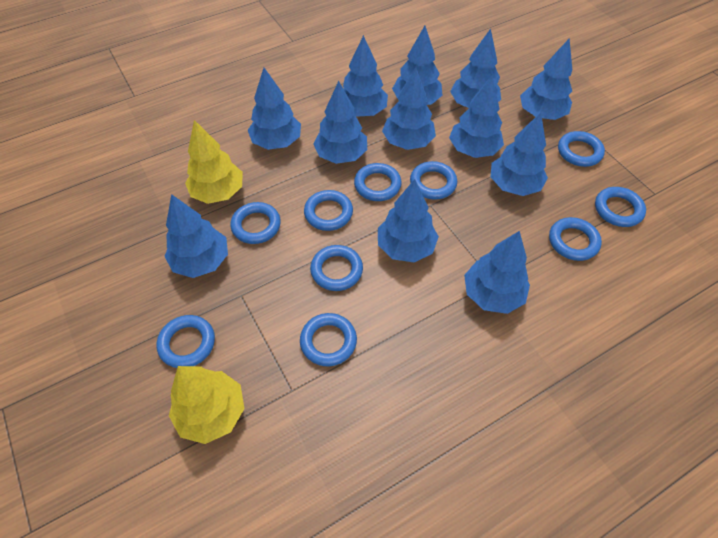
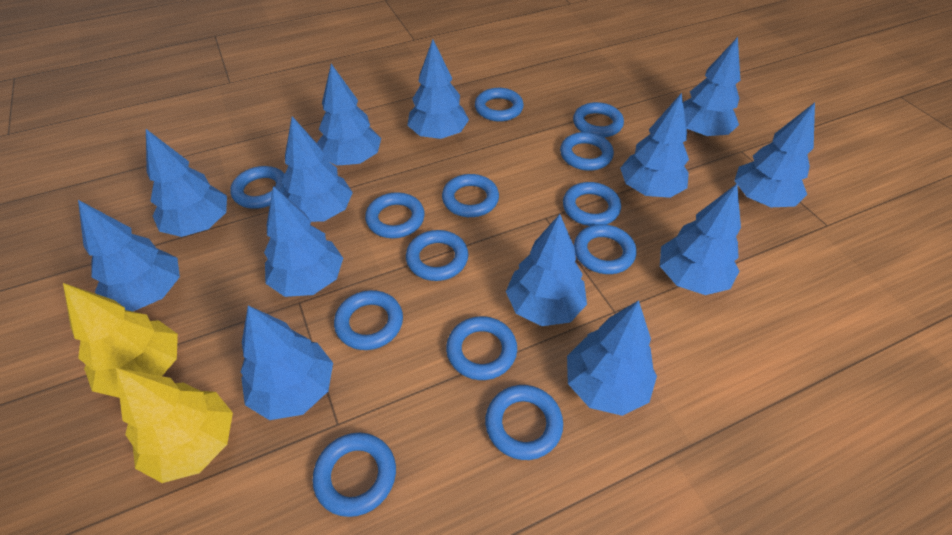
blue ring: [157,315,215,368] [230,202,281,244] [300,313,357,366] [304,190,353,231] [310,245,363,291] [354,163,402,201] [410,161,457,200] [549,217,602,261] [558,131,605,167] [595,187,646,227] = 10 -> [230,166,286,209] [313,433,396,517] [334,290,403,350] [365,192,425,238] [406,230,468,281] [442,174,499,217] [446,316,517,380] [475,88,524,122] [485,385,563,460] [560,132,614,171] [563,182,621,226] [573,102,624,138] [574,224,637,274] = 13
blue tree: [164,194,228,278] [248,68,301,150] [313,81,367,164] [343,35,388,117] [378,179,439,262] [382,67,436,150] [392,26,442,105] [449,76,504,158] [450,29,501,108] [464,231,530,314] [491,113,548,196] [520,38,572,120] = 12 -> [78,200,180,312] [146,129,227,237] [241,305,333,420] [264,186,343,297] [282,116,353,222] [317,64,381,166] [407,39,469,139] [506,214,587,326] [567,300,657,416] [620,93,689,198] [660,184,741,295] [683,37,740,137] [734,102,815,207] = 13

